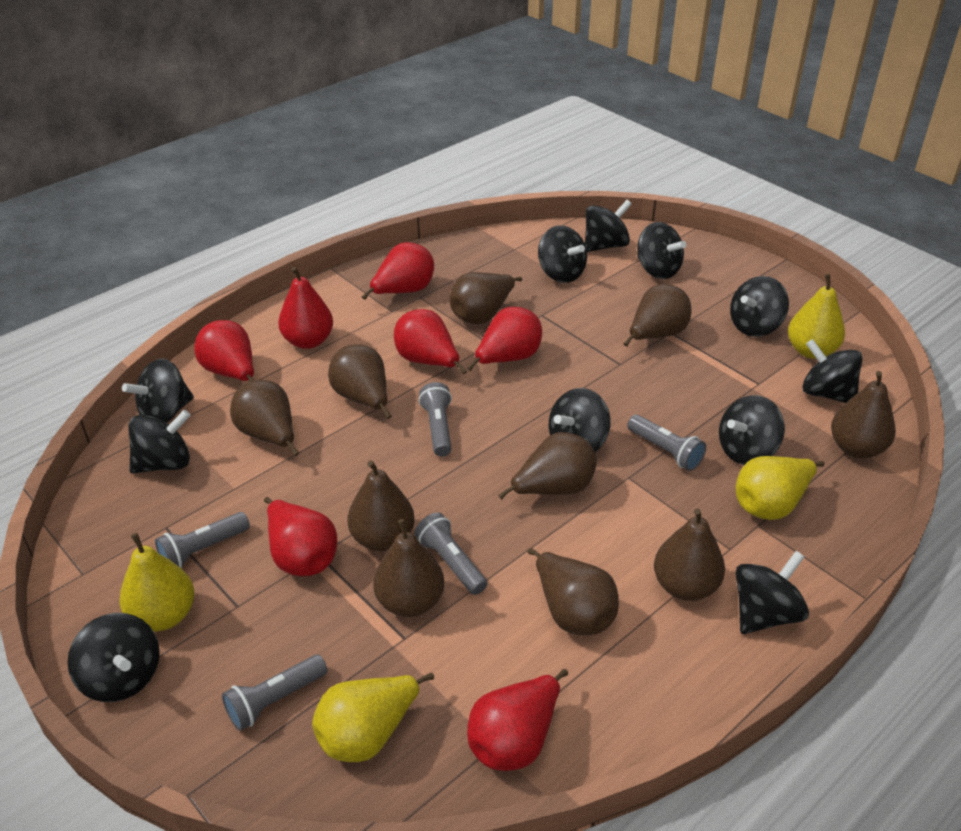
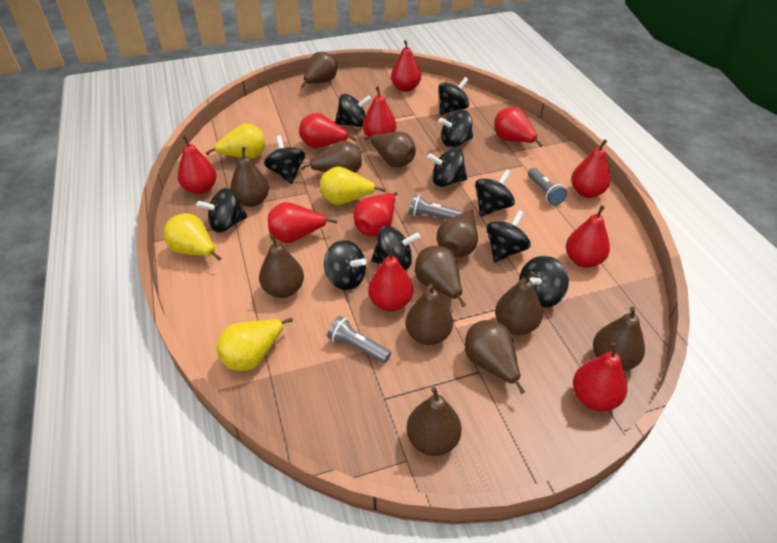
brown pear: [230,380,299,456] [328,344,392,419] [348,460,415,551] [373,519,444,617] [450,272,522,324] [498,432,597,500] [527,548,619,635] [623,284,692,346] [654,508,725,601] [831,371,896,458] = 10 -> [230,147,269,207] [259,234,304,298] [300,140,362,173] [301,52,337,88] [364,132,416,167] [405,284,453,345] [406,387,462,456] [415,246,466,307] [437,209,478,258] [465,320,525,394] [495,271,543,335] [593,307,645,371] = 12
grey flashlight: [155,512,250,568] [222,655,327,731] [414,512,487,595] [419,382,452,457] [627,415,706,471] = 5 -> [327,316,391,363] [409,194,463,219] [528,168,567,205] = 3
red pear: [194,320,254,381] [264,497,337,576] [278,267,333,349] [362,242,434,300] [394,309,467,374] [467,307,542,371] [467,669,568,771] = 7 -> [178,135,217,194] [268,202,337,243] [299,113,357,148] [353,192,398,236] [363,87,396,137] [368,246,413,311] [391,40,421,92] [494,107,542,147] [566,205,610,268] [571,139,610,198] [573,343,627,411] = 11

